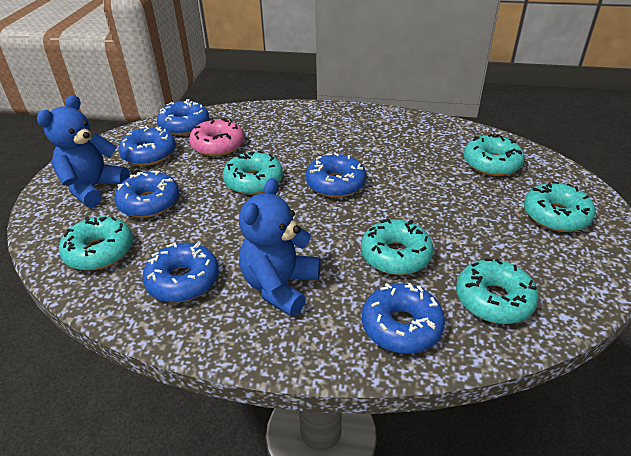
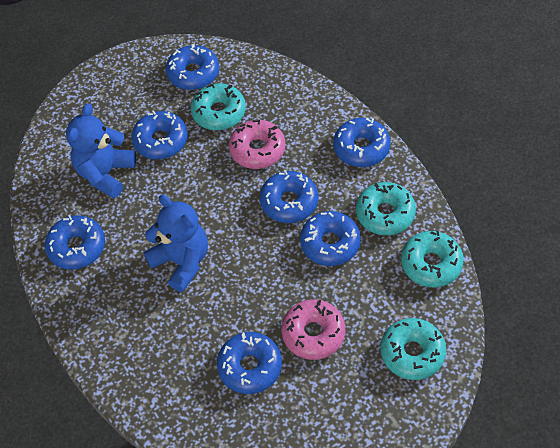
blue donut: [114,171,179,218] [118,126,176,166] [142,242,219,303] [157,99,209,135] [306,153,366,198] [362,283,445,354] = 6 -> [45,215,105,270] [132,110,188,159] [166,44,219,90] [217,332,282,394] [260,170,318,223] [300,211,361,266] [333,118,390,167] = 7
pink donut: [189,118,244,156] = 1 -> [229,120,285,169] [281,299,345,360] = 2
turquoise donut: [59,216,133,270] [223,151,283,195] [361,218,433,275] [456,258,539,324] [464,134,525,176] [524,181,595,232] = 6 -> [191,83,246,130] [356,182,416,235] [380,318,446,380] [401,231,464,287] = 4

